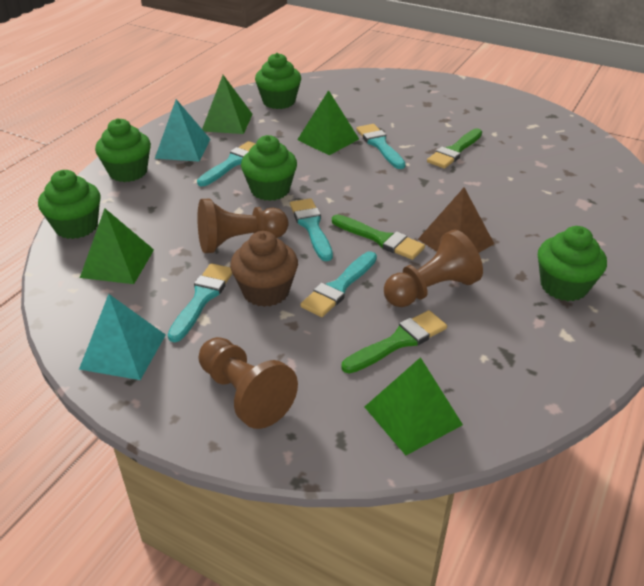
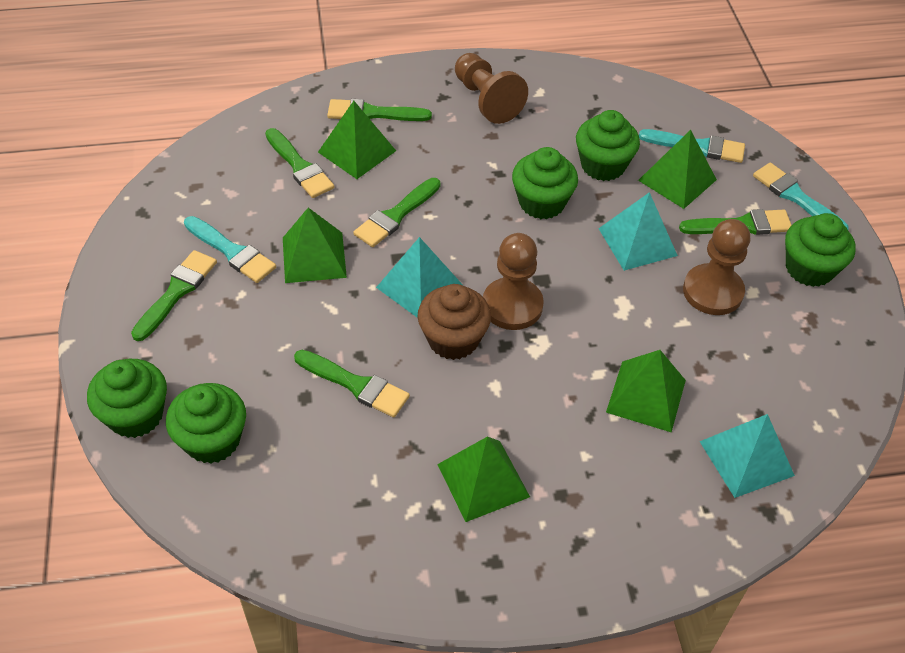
brown pyramid: [418,187,494,253] = 1 -> none = 0
green brush: [332,215,425,260] [341,310,447,374] [427,128,482,169] = 3 -> [131,250,217,341] [265,128,334,198] [294,350,410,417] [327,99,432,121] [353,178,441,247] [679,209,792,235] = 6
green pyramid: [80,208,154,284] [202,75,253,134] [297,90,359,155] [365,357,463,455] = 4 -> [283,208,347,283] [318,101,396,179] [437,437,530,522] [606,350,686,432] [638,130,717,209] = 5
turquoise brush: [168,263,232,342] [197,141,256,186] [290,198,333,261] [300,251,377,317] [356,124,406,169] = 5 -> [184,216,276,283] [639,129,745,163] [753,163,849,229] = 3
turquoise pyramid: [79,294,166,380] [155,99,210,162] = 2 -> [376,237,463,318] [598,192,678,271] [699,414,795,498] = 3

